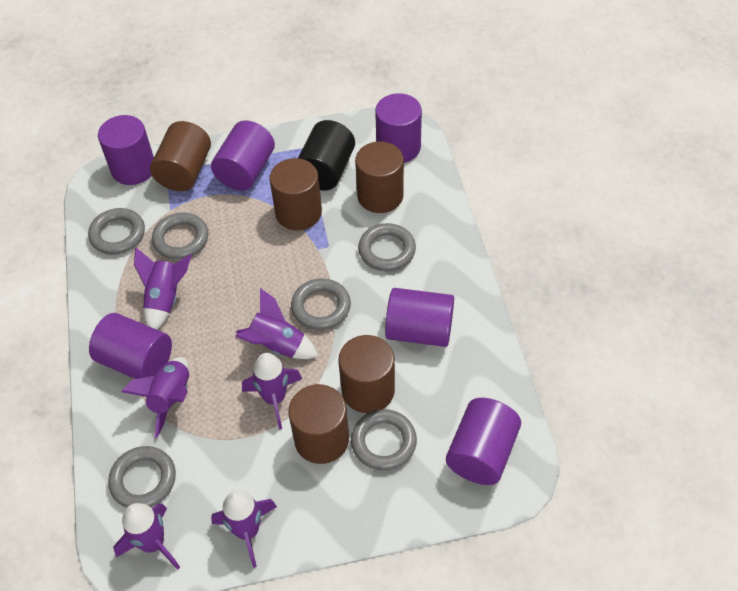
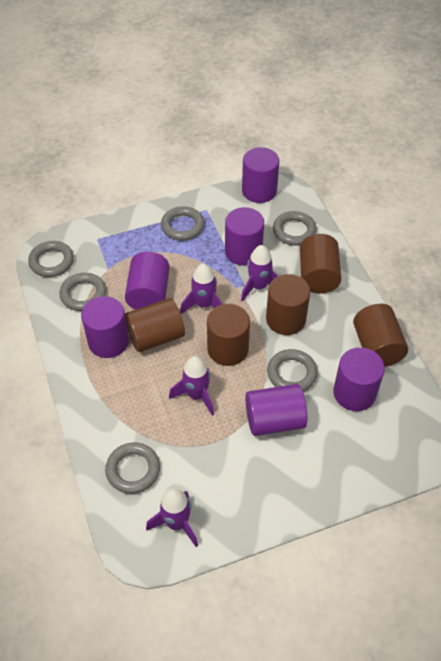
black cylinder: [298,120,355,191] = 1 -> none = 0
purple rocket: [113,503,180,570] [121,357,189,438] [134,247,191,330] [211,490,277,568] [235,288,319,359] [242,353,302,430] = 6 -> [146,488,198,547] [169,356,214,416] [180,264,222,314] [241,245,278,302] = 4

